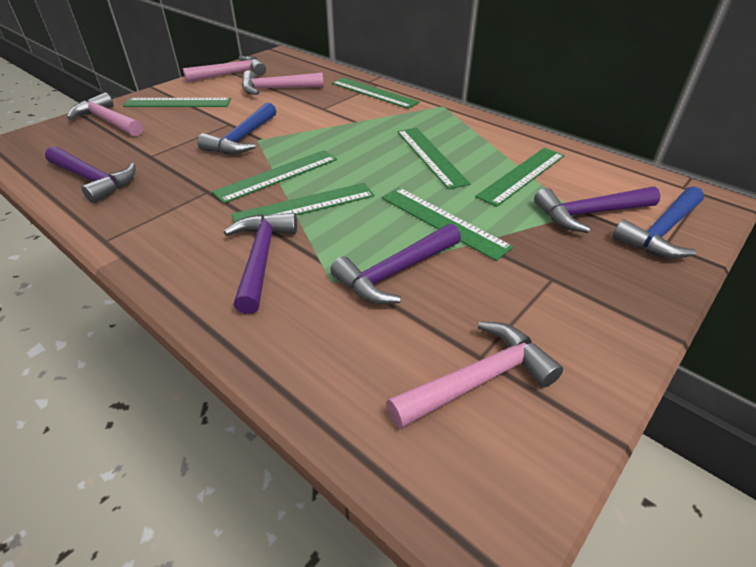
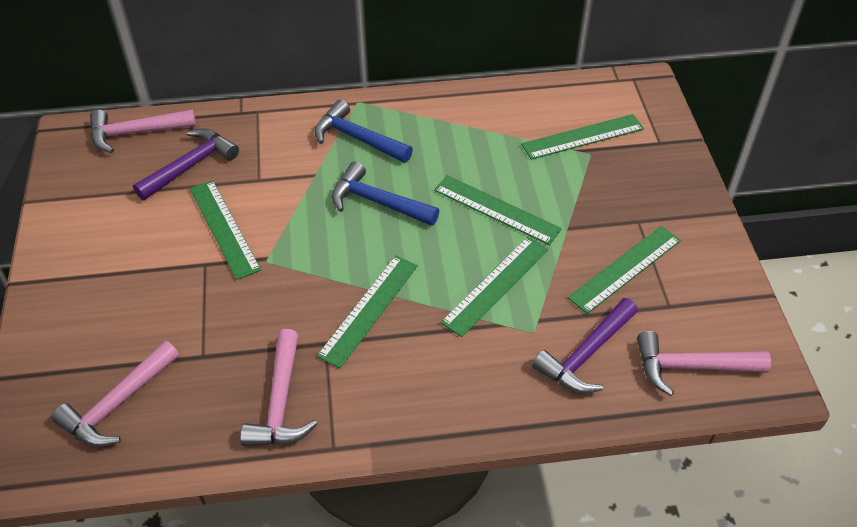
green ruler: [123,98,231,107] [212,150,337,204] [231,183,374,223] [332,77,420,109] [382,188,513,261] [397,128,470,189] [475,148,565,207] = 7 -> [190,180,261,280] [317,255,418,368] [434,175,562,245] [441,237,548,337] [521,114,644,160] [567,226,681,314] = 6
purple hammer: [45,146,136,203] [224,213,297,314] [330,224,461,304] [534,186,661,233] = 4 -> [133,128,239,200] [532,298,638,393] = 2

